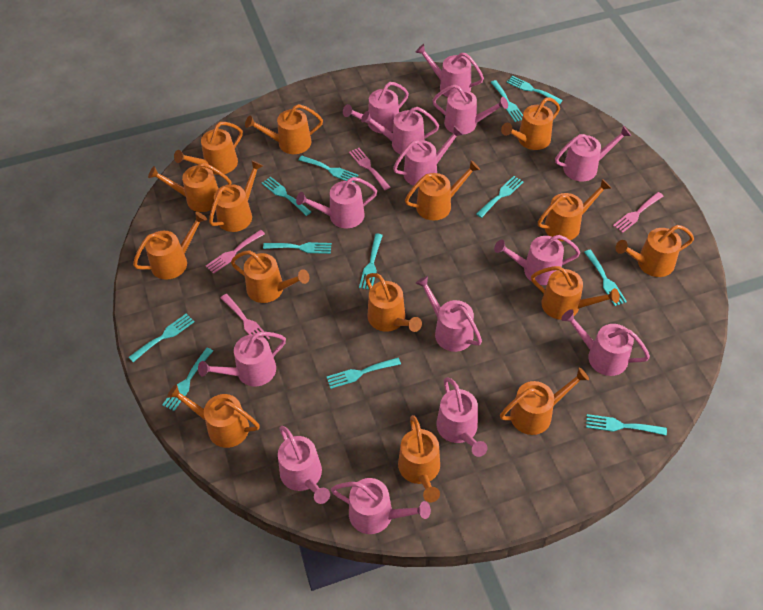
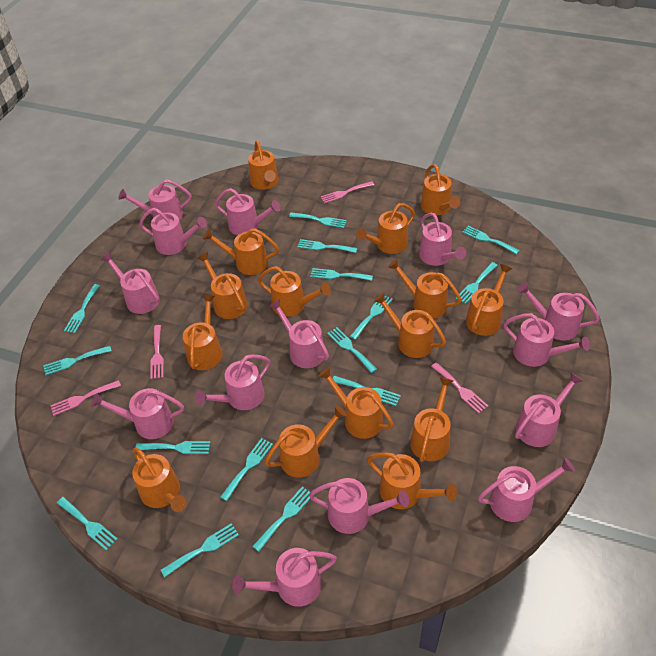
turquoise fork: [129,313,195,362] [162,348,213,411] [262,177,311,216] [263,242,332,254] [298,155,358,182] [327,358,401,389] [359,234,383,289] [476,176,524,218] [490,80,523,122] [506,76,563,104] [584,250,627,306] [586,414,667,435] = 12 -> [43,346,111,375] [57,497,117,550] [64,284,100,333] [135,441,210,454] [161,523,239,577] [220,438,273,501] [252,486,310,552] [289,212,347,228] [297,239,358,253] [310,268,373,281] [327,327,377,373] [332,376,401,406] [350,295,393,340] [456,262,498,304] [462,226,520,255] = 15

